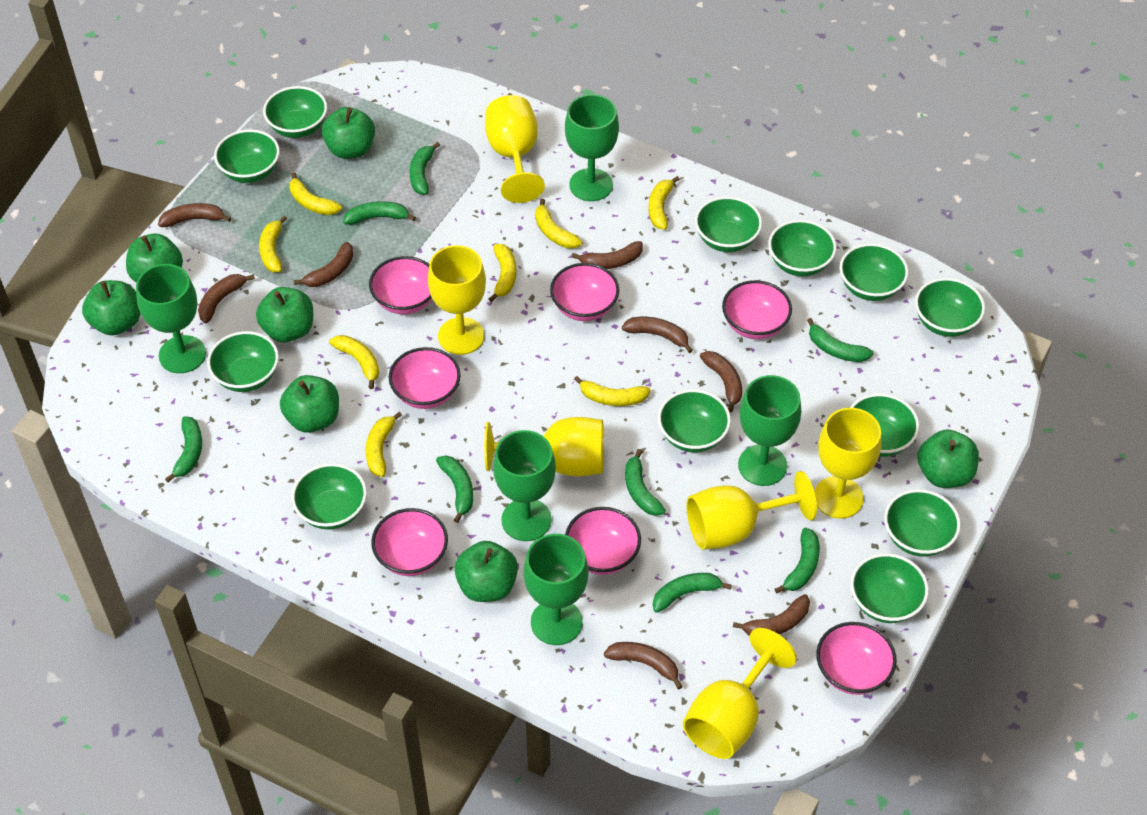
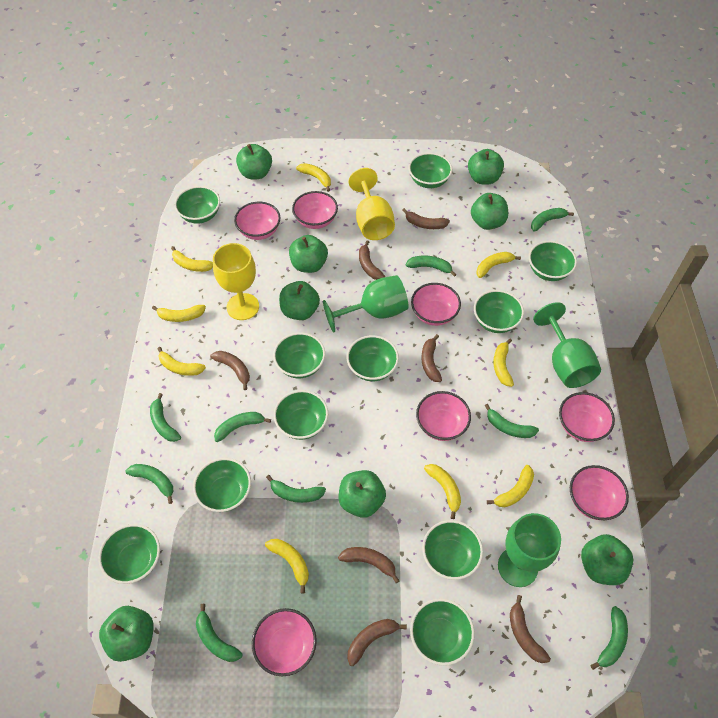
brown banana: [158,203,231,227] [198,274,255,323] [294,242,353,287] [571,241,643,269] [604,642,683,689] [622,317,693,353] [700,351,742,412] [733,594,810,636] = 8 -> [210,351,250,390] [338,547,399,583] [347,619,407,666] [359,241,385,280] [402,208,450,229] [421,334,442,382] [510,595,551,663] = 7
green apple: [82,280,141,336] [126,234,183,283] [256,287,313,342] [280,375,339,433] [322,107,375,159] [454,541,518,602] [917,429,979,488] = 7 -> [99,606,154,662] [236,144,272,179] [279,281,320,320] [289,235,328,273] [339,470,386,518] [468,149,504,185] [471,193,508,230] [581,534,633,585] = 8
green banana: [165,416,202,482] [343,201,416,225] [409,142,440,195] [436,456,473,523] [625,449,666,516] [653,573,732,613] [775,528,820,593] [807,318,874,362] = 8 -> [126,464,174,504] [150,393,181,442] [196,604,242,662] [214,412,271,442] [266,475,326,503] [406,256,456,277] [484,404,539,438] [531,208,574,232] [590,606,628,670] = 9
green bowl: [207,331,279,392] [214,129,280,183] [263,86,327,138] [291,463,367,530] [658,389,731,452] [695,196,762,252] [768,220,836,276] [839,243,909,301] [850,393,920,457] [850,553,929,623] [884,489,961,556] [915,278,985,337] = 12 -> [98,524,160,584] [174,186,220,224] [193,458,251,512] [273,332,325,378] [274,390,328,440] [347,335,399,381] [408,153,452,188] [410,598,475,666] [422,520,483,580] [474,290,524,333] [529,241,577,281] = 11
green goblet: [136,264,206,373] [493,430,556,541] [523,534,588,645] [565,94,619,201] [738,375,801,486] = 5 -> [323,275,408,332] [498,513,561,587] [533,302,601,388] = 3
yellow banana: [259,216,287,272] [289,172,342,215] [329,335,379,389] [366,412,402,477] [489,244,516,302] [535,199,582,249] [574,376,651,406] [648,176,680,230] = 8 -> [152,305,206,322] [157,347,206,376] [171,246,213,272] [265,539,309,594] [296,163,331,192] [424,464,461,519] [476,252,521,278] [487,465,534,507] [493,339,514,387] = 9
yellow goblet: [428,245,486,355] [484,417,604,476] [485,95,545,203] [683,628,797,759] [686,471,817,550] [814,408,881,519] = 6 -> [213,243,259,320] [348,168,395,240] = 2

